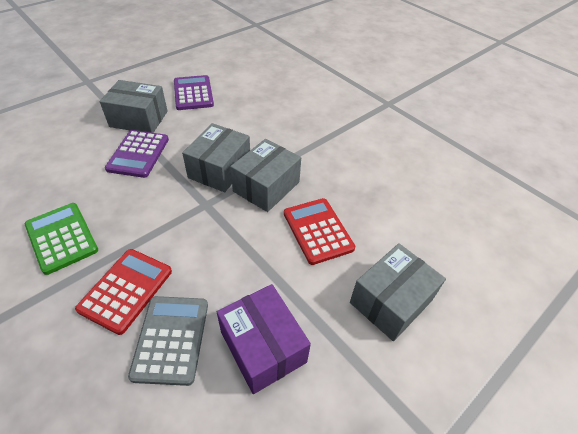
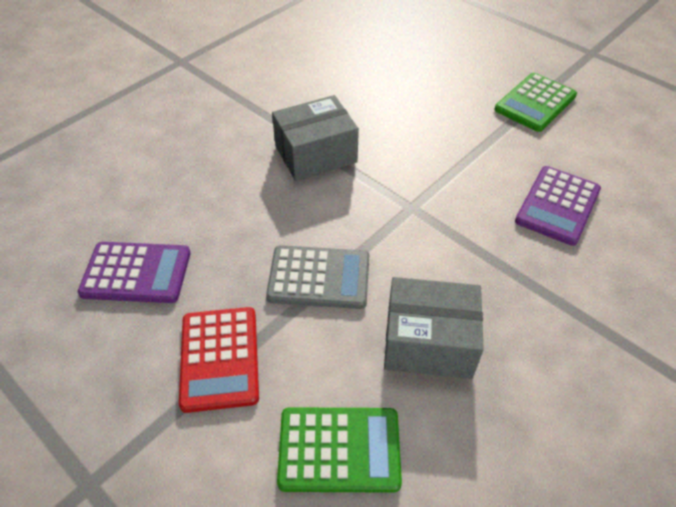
green calculator: [25,203,98,275] = 1 -> [277,407,402,493] [494,73,577,132] = 2
grey box: [100,80,168,133] [182,123,250,192] [230,139,301,212] [350,243,446,341] = 4 -> [272,95,359,181] [384,277,484,379] = 2
purple box: [217,284,311,394] = 1 -> none = 0
red calculator: [75,249,172,335] [284,198,355,265] = 2 -> [179,307,259,413] = 1

